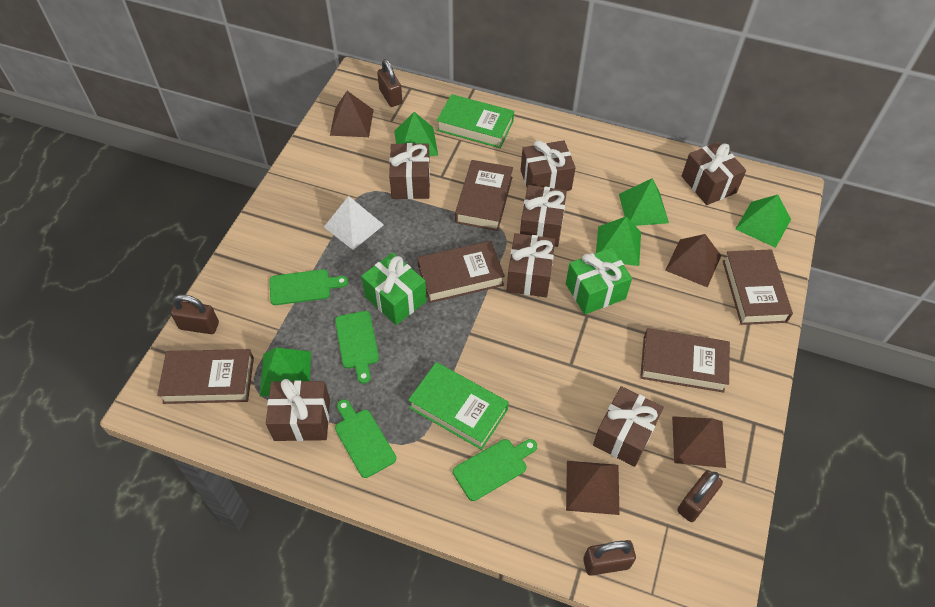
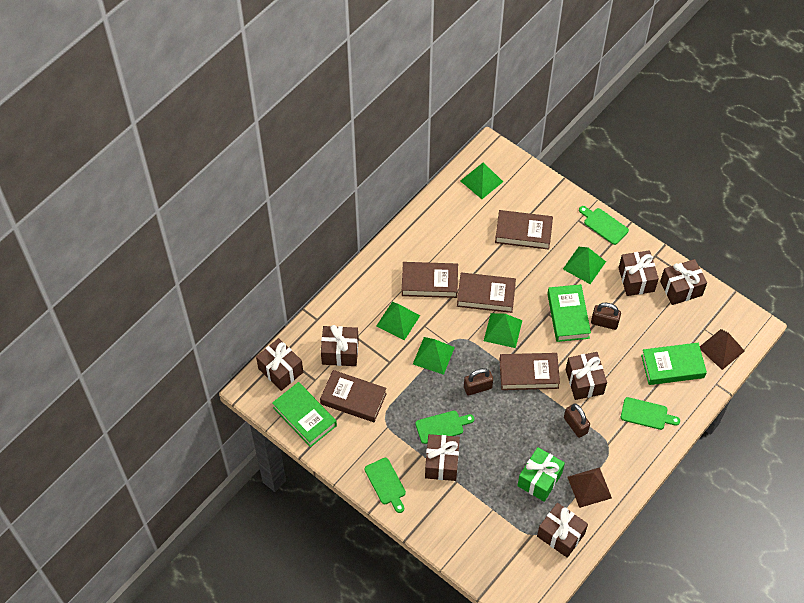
brown padlock: [171,294,219,334] [377,59,403,107] [583,540,636,576] [677,471,723,522] = 4 -> [464,368,493,395] [564,403,590,438] [591,303,621,330] = 3
brown pyramid: [330,91,374,137] [566,461,620,515] [665,234,721,288] [672,416,726,468] = 4 -> [568,467,612,508] [700,329,744,370] = 2
green book: [408,362,509,450] [437,94,514,148] = 2 -> [272,382,337,447] [547,284,591,342] [641,343,707,385] = 3
green gift: [361,253,427,325] [566,248,632,315] = 2 -> [517,447,565,502] = 1
white pyramid: [324,196,384,250] = 1 -> none = 0

